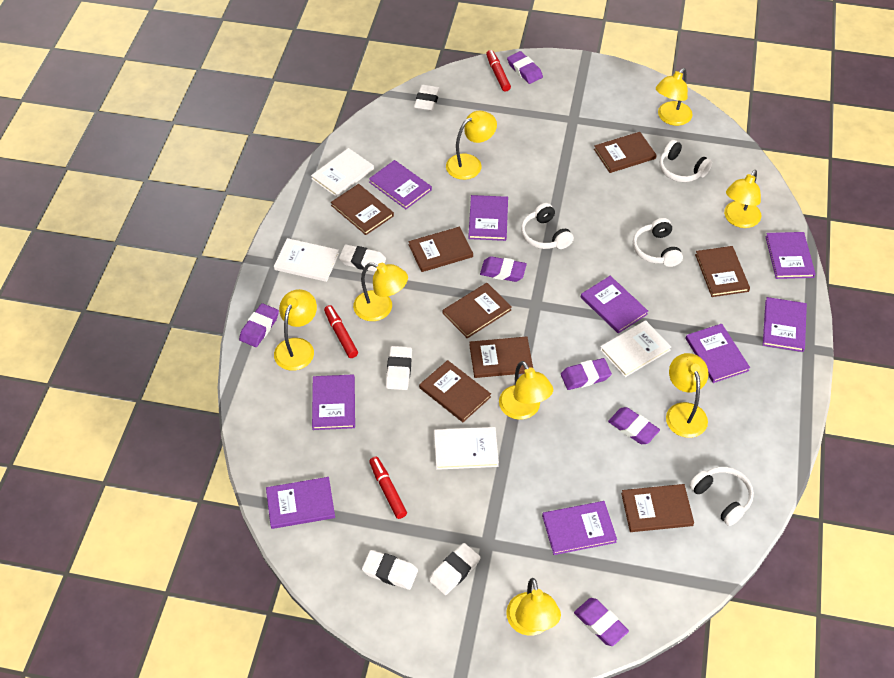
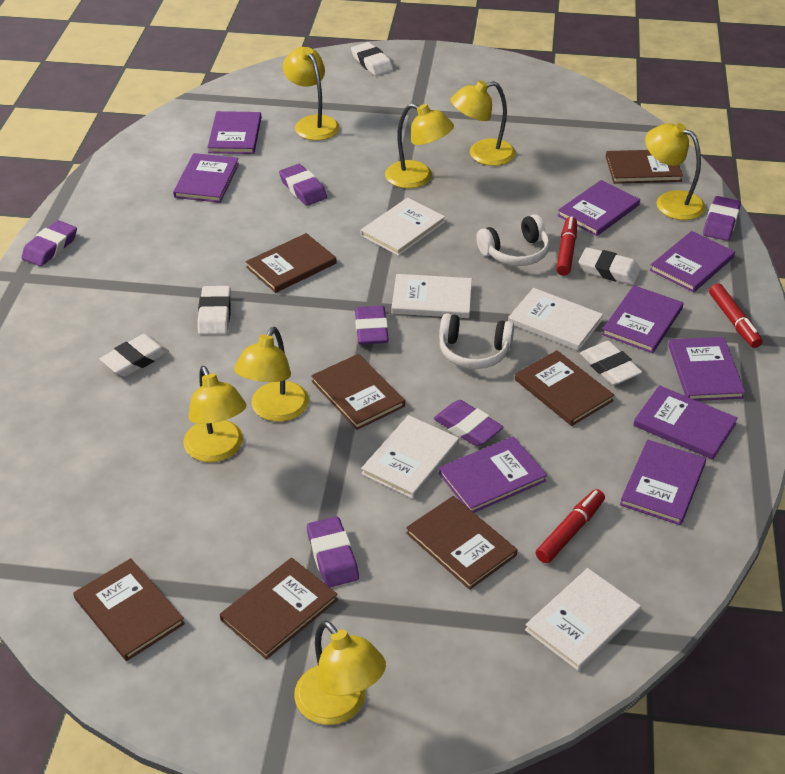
brown book: [331,184,394,235] [408,227,473,272] [419,360,491,422] [443,283,512,338] [469,336,533,378] [594,132,657,173] [621,484,694,532] [695,246,750,297] = 8 -> [73,558,185,661] [220,558,338,659] [246,233,337,293] [311,354,405,430] [406,496,517,590] [515,350,614,426] [606,150,683,184] = 7
white book: [274,238,339,282] [311,148,374,197] [434,427,499,470] [600,320,671,377] = 4 -> [361,198,445,256] [361,415,459,499] [392,274,472,318] [508,288,603,351] [525,568,641,671] = 5
white headphones: [521,203,574,249] [633,218,683,267] [659,140,712,182] [689,467,754,526] = 4 -> [439,313,514,369] [476,214,550,266] = 2
yellow lamp: [274,289,317,371] [353,262,408,321] [446,111,497,180] [499,361,553,420] [506,578,561,636] [656,68,693,126] [666,353,709,438] [724,170,761,228] = 8 -> [183,366,246,462] [234,327,309,422] [283,47,340,141] [294,620,386,725] [385,103,454,188] [451,80,516,166] [645,123,706,220] = 7

